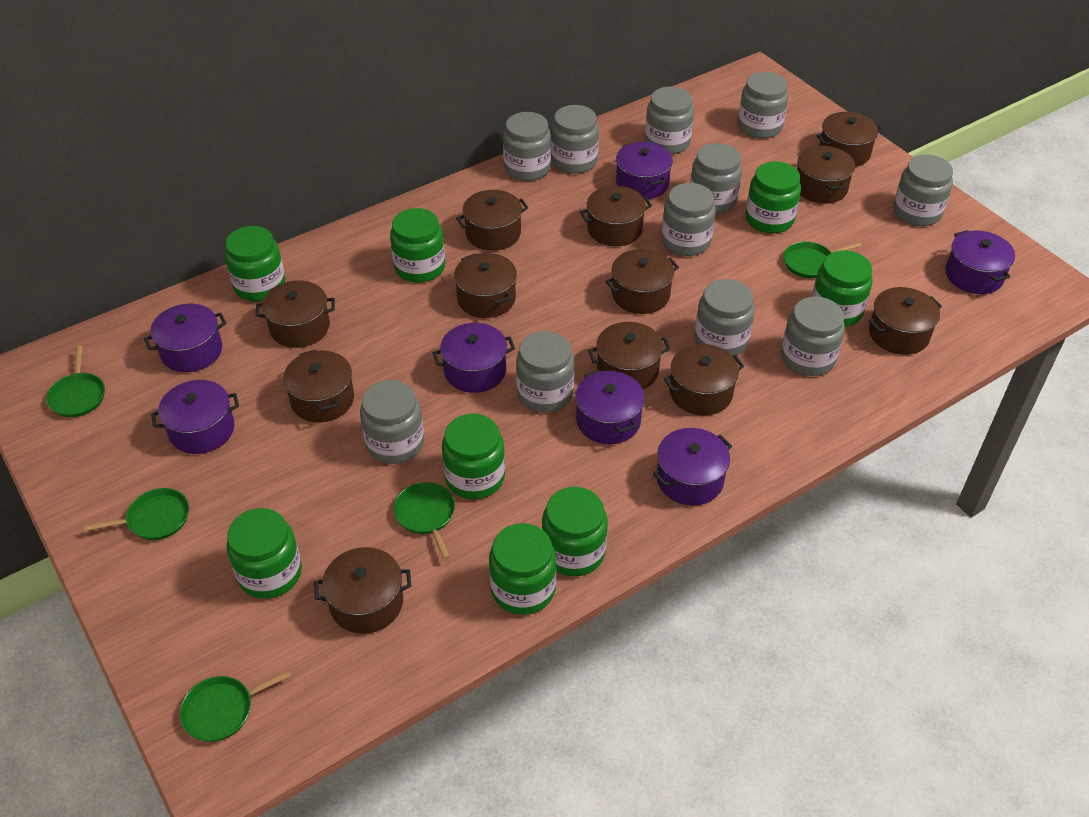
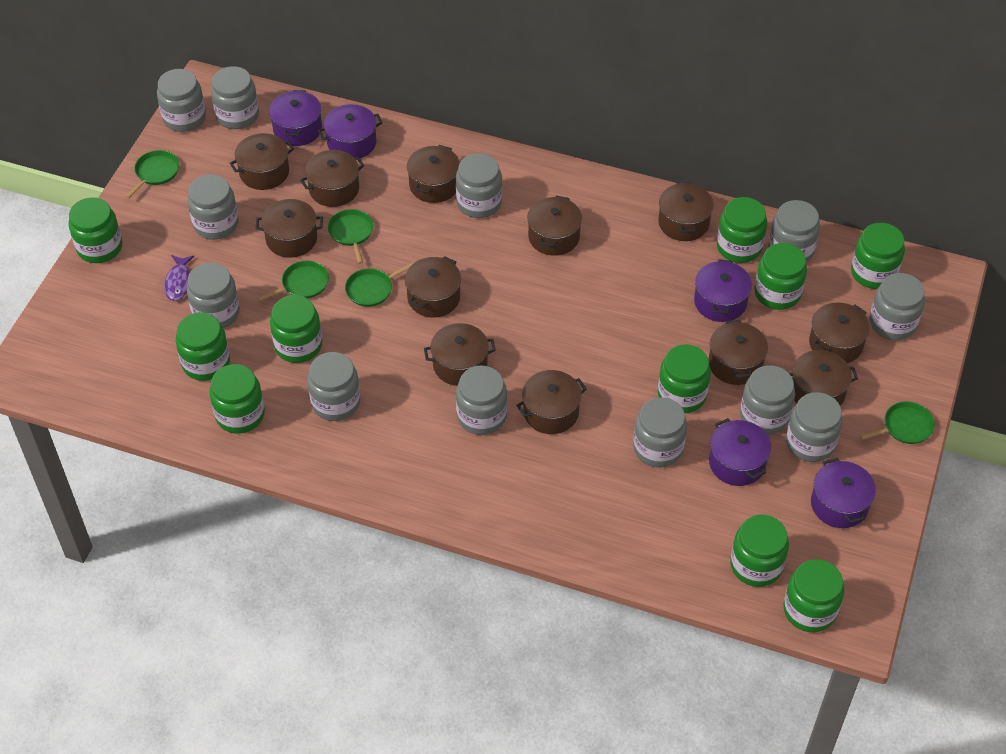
green jar: [225,226,285,301] [227,508,302,599] [390,208,445,283] [442,414,505,499] [489,523,556,615] [542,487,608,576] [746,161,801,233] [812,250,873,327] = 8 -> [68,197,122,263] [176,312,230,381] [210,364,265,434] [270,295,322,363] [658,344,711,413] [717,197,767,263] [730,515,789,587] [755,243,807,310] [783,559,844,632] [851,223,905,289] = 10
grey jar: [360,380,424,464] [503,112,551,181] [516,331,574,412] [551,105,599,174] [645,87,694,154] [662,183,716,256] [690,143,742,214] [695,279,755,355] [738,72,789,139] [781,297,845,376] [893,154,953,226] = 11 -> [157,69,206,132] [186,262,240,328] [187,174,239,240] [211,66,259,129] [307,352,360,421] [456,153,502,218] [456,366,507,435] [633,397,687,467] [740,365,795,435] [768,200,820,263] [786,392,843,462] [870,273,925,340] = 12
purple fish: none = 0 -> [164,255,194,301] = 1
purple pot: [144,304,226,372] [151,380,239,454] [433,323,515,393] [575,370,645,444] [616,142,673,199] [653,428,732,506] [945,230,1015,294] = 7 -> [269,90,322,146] [318,104,382,158] [694,259,752,322] [709,418,771,486] [811,458,876,528] = 5

